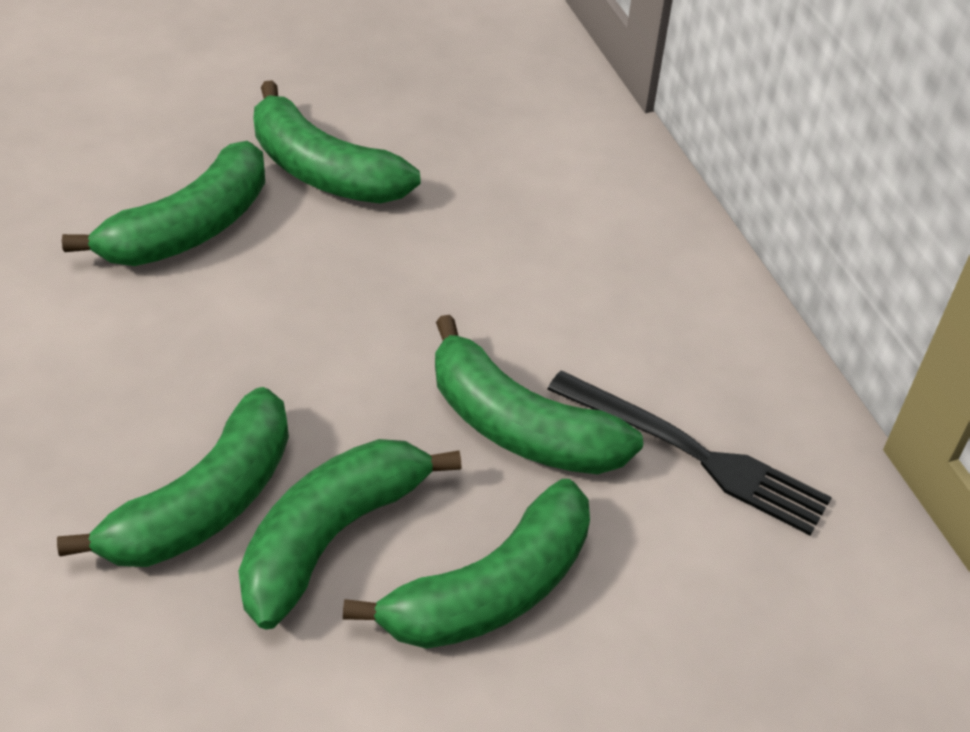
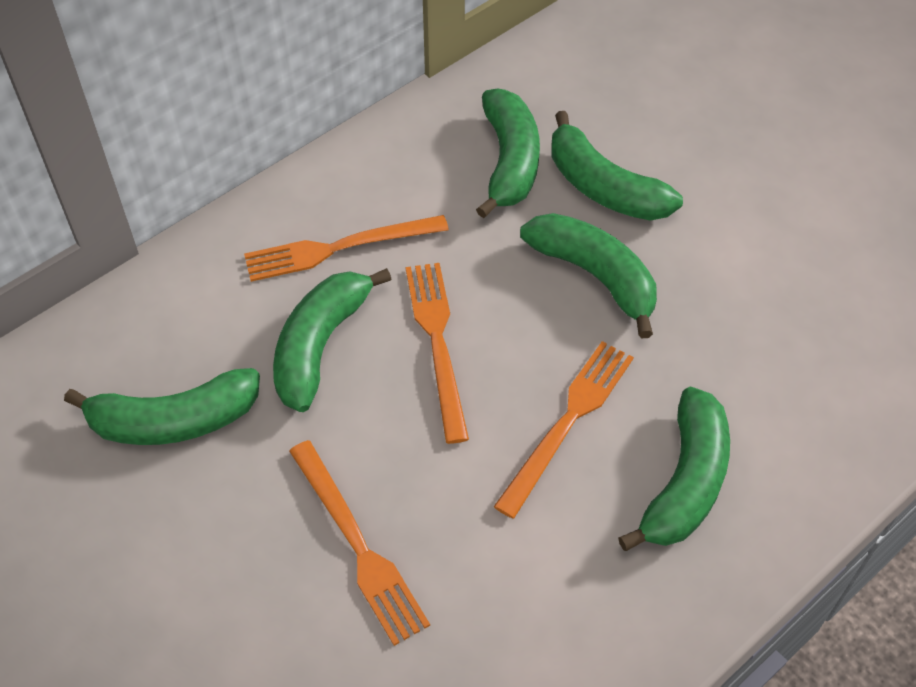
black fork: [547,371,832,536] = 1 -> none = 0
orange fork: none = 0 -> [244,215,449,282] [289,440,430,646] [406,263,469,444] [494,341,634,519] = 4

